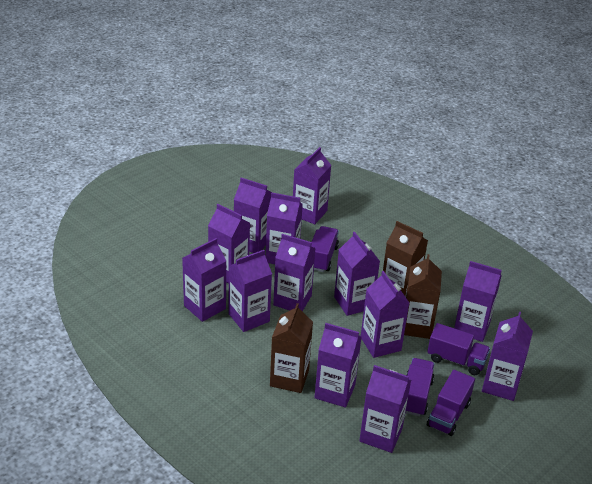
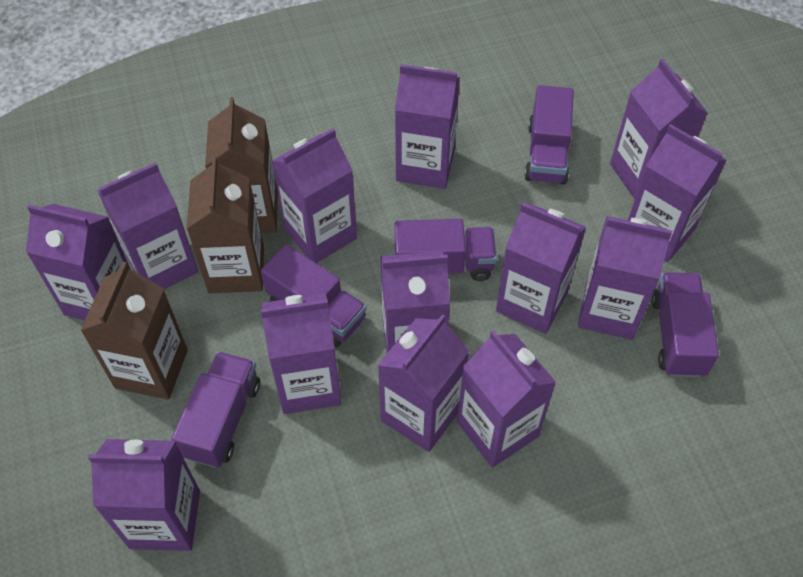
purple truck: [311,226,339,272] [405,358,434,416] [427,323,490,375] [427,370,475,436] = 4 -> [172,351,260,468] [261,244,366,347] [394,219,497,281] [524,85,574,185] [651,272,719,378] = 5

